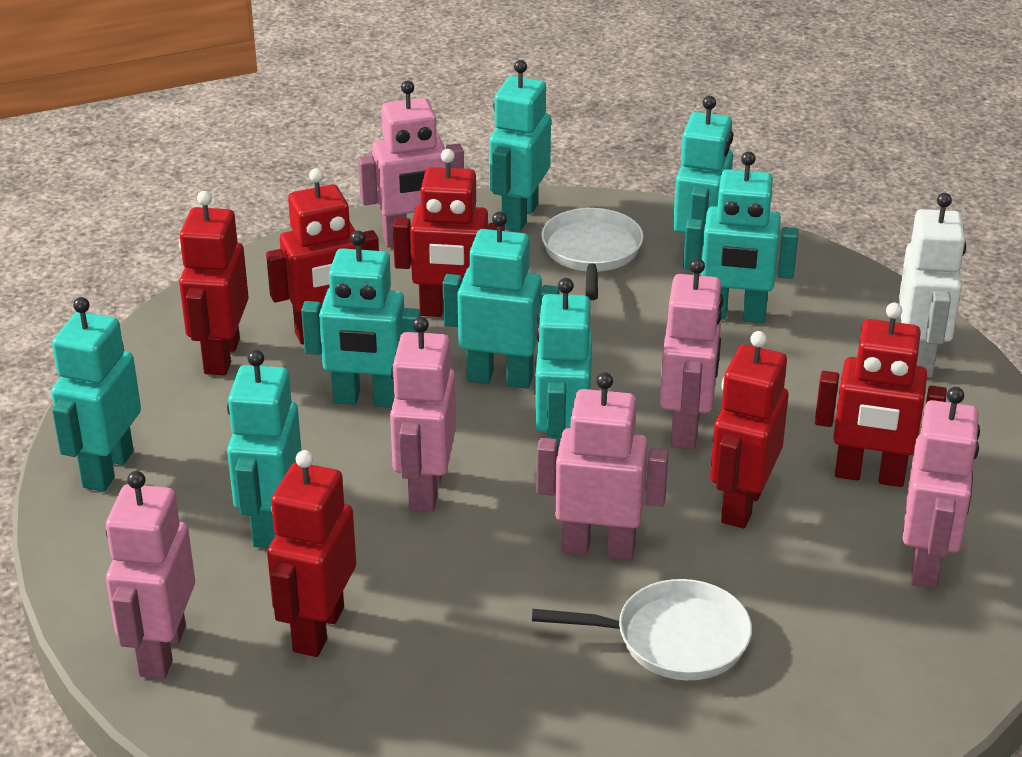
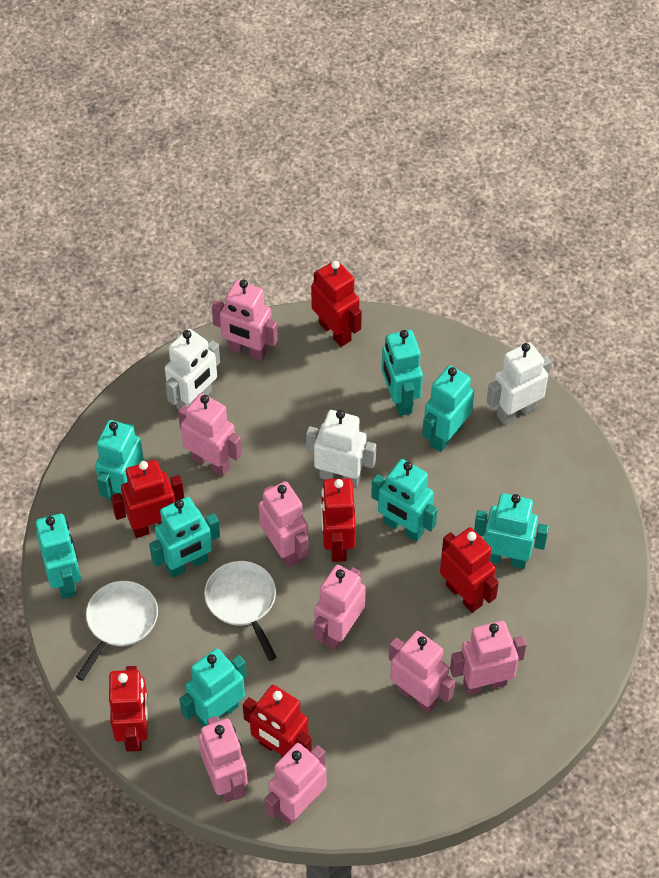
pink robot: [106,471,195,679] [358,81,464,248] [390,316,456,512] [537,372,668,560] [660,258,723,449] [903,387,980,589] = 6 -> [178,393,242,476] [198,716,248,803] [212,280,278,361] [259,481,308,568] [264,743,326,826] [314,565,366,650] [389,631,455,713] [450,621,527,695] = 8
white robot: [899,193,966,378] = 1 -> [165,329,220,410] [306,410,376,488] [487,342,551,425] = 3

